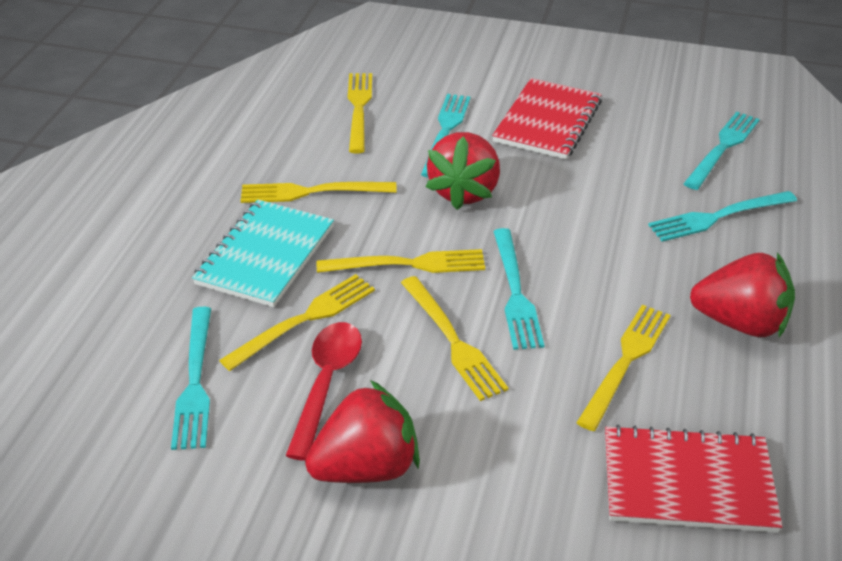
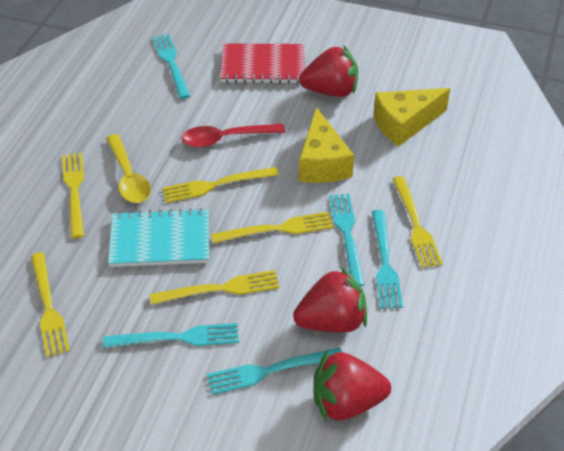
red notebook: [492,78,602,159] [605,425,783,533] = 2 -> [220,43,304,84] = 1
yellow cheese: none = 0 -> [299,107,354,183] [373,88,450,146] = 2
yellow spoon: none = 0 -> [106,134,151,203] = 1

